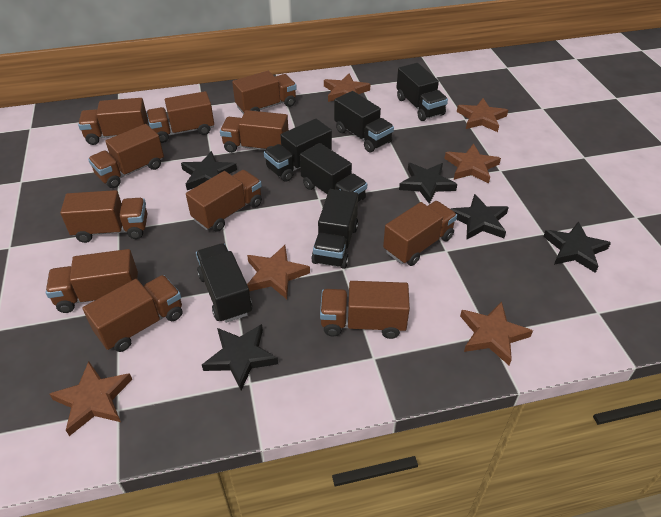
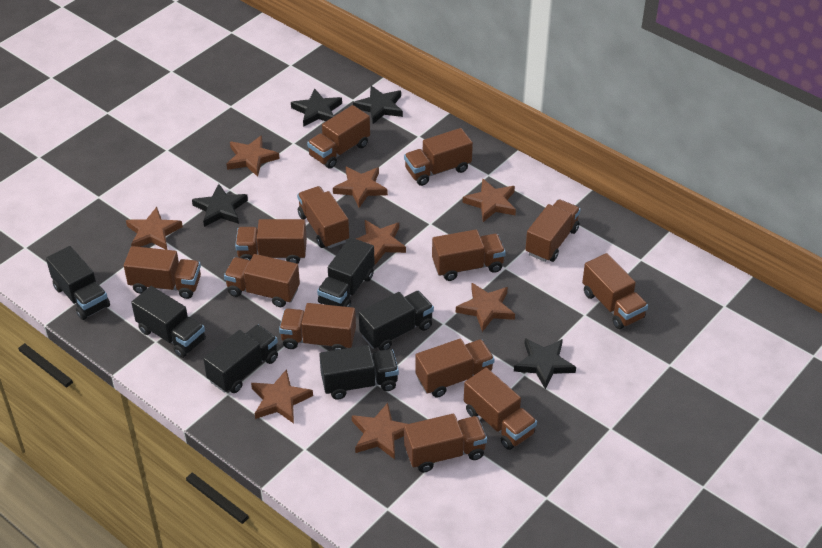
black star: [181,151,237,190] [202,324,278,391] [399,163,457,204] [451,194,509,240] [543,221,611,273] = 5 -> [192,184,248,227] [291,89,342,127] [353,86,403,124] [514,338,576,390] = 4
brown star: [49,361,132,436] [247,245,310,299] [324,73,370,102] [445,144,501,184] [457,98,508,132] [460,302,533,365] = 6 -> [126,207,183,250] [227,135,280,177] [251,369,313,423] [333,167,388,208] [352,403,406,459] [356,220,406,265] [456,283,515,332] [463,178,516,222] = 8
brown truck: [46,249,138,313] [60,190,148,243] [78,98,148,145] [83,275,182,352] [88,124,164,188] [146,91,214,143] [186,170,262,231] [220,110,289,153] [232,71,297,114] [320,281,410,339] [383,201,457,266] = 11 -> [124,246,201,299] [224,254,300,307] [235,219,307,264] [279,303,356,351] [297,186,349,248] [307,105,370,169] [404,128,473,186] [404,414,487,473] [415,339,495,398] [432,229,506,281] [464,368,537,450] [525,199,580,262] [582,253,648,329] = 13

